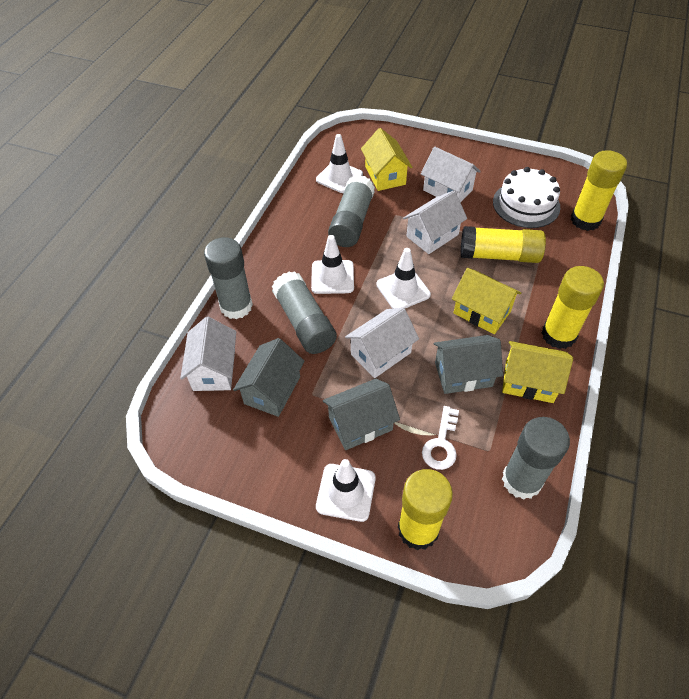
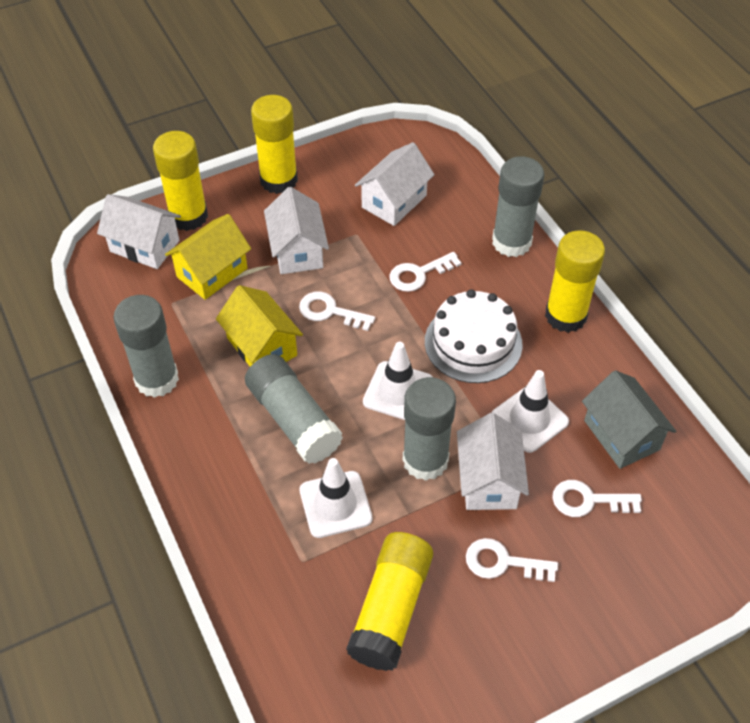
grey house: [233,338,305,417] [323,379,400,450] [434,335,503,394] = 3 -> [582,370,676,469] = 1
white key: [422,406,459,470] = 1 -> [299,291,375,331] [390,252,462,292] [466,538,558,582] [552,480,642,517] = 4
white traffic cone: [311,235,354,294] [316,134,363,193] [316,459,376,522] [376,248,431,309] = 4 -> [300,458,373,538] [363,342,432,420] [492,370,569,453] = 3
yellow house: [361,128,413,191] [452,268,521,334] [502,341,573,403] = 3 -> [165,214,251,300] [216,285,303,366] = 2

